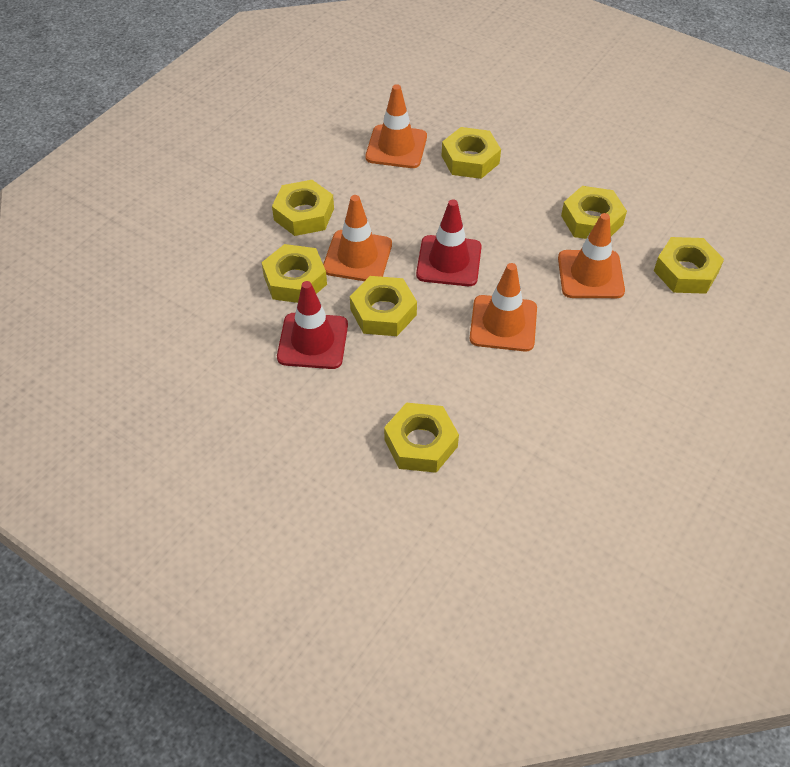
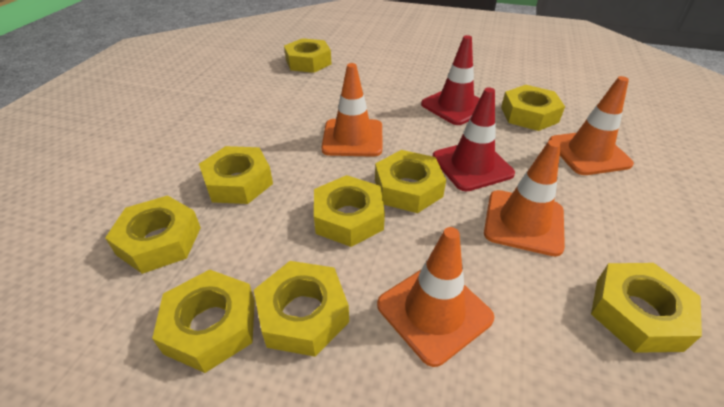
yellow nut: [262,244,327,303] [272,180,334,236] [350,276,417,336] [384,403,459,473] [442,127,501,179] [561,186,627,239] [654,237,724,294] = 7 -> [105,195,201,274] [152,269,255,373] [199,146,273,204] [254,261,349,357] [284,38,331,73] [314,175,385,247] [375,150,446,213] [501,85,565,131] [591,263,702,353] = 9

